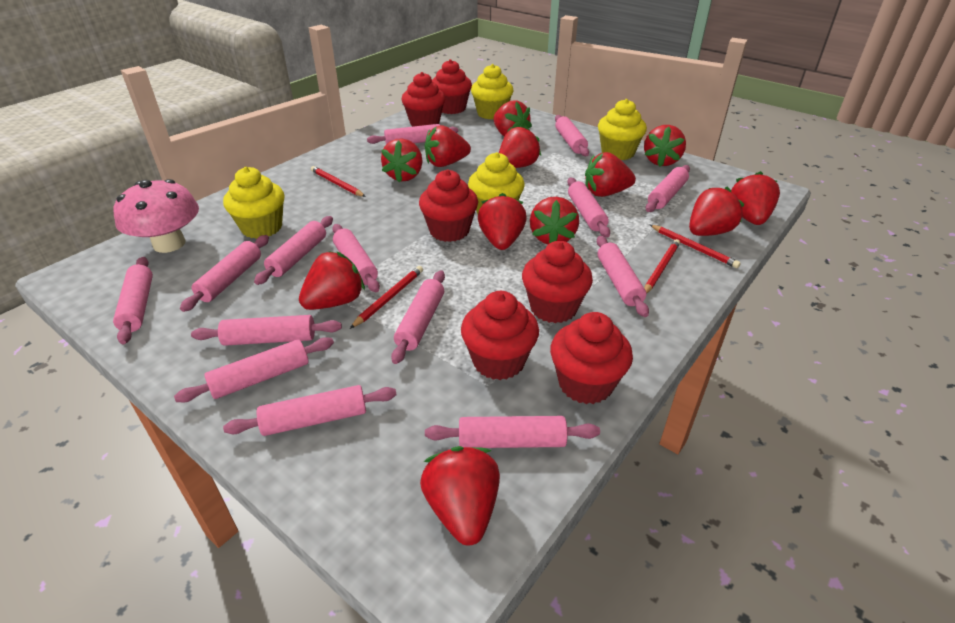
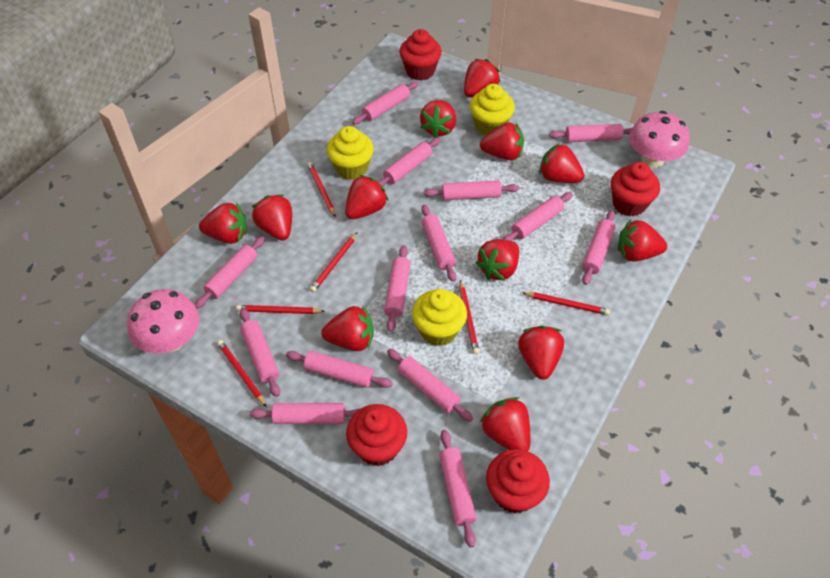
pink mushroom: [113,179,199,253] = 1 -> [127,289,199,353] [629,111,690,168] = 2
red cupcake: [402,72,445,127] [419,169,478,242] [432,59,472,114] [461,291,539,380] [522,241,593,323] [550,312,633,404] = 6 -> [346,404,407,466] [399,29,442,80] [486,449,550,513] [611,162,660,217] = 4
red pencil: [311,166,366,197] [350,266,423,329] [644,239,680,294] [650,225,741,268] = 4 -> [217,340,267,407] [236,305,325,314] [307,162,335,217] [310,232,357,292] [459,280,479,354] [522,292,610,315] = 6
yellow cupcake: [223,167,284,239] [468,152,525,214] [471,64,513,120] [598,99,647,160] = 4 -> [327,126,374,180] [412,289,467,346] [470,84,515,135] = 3

